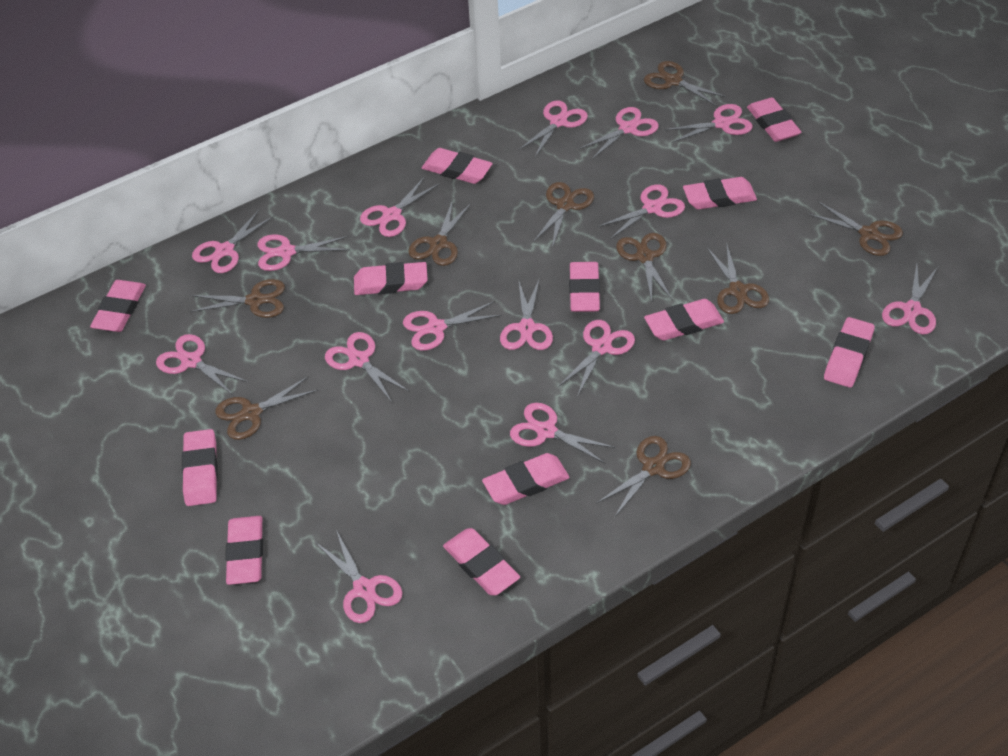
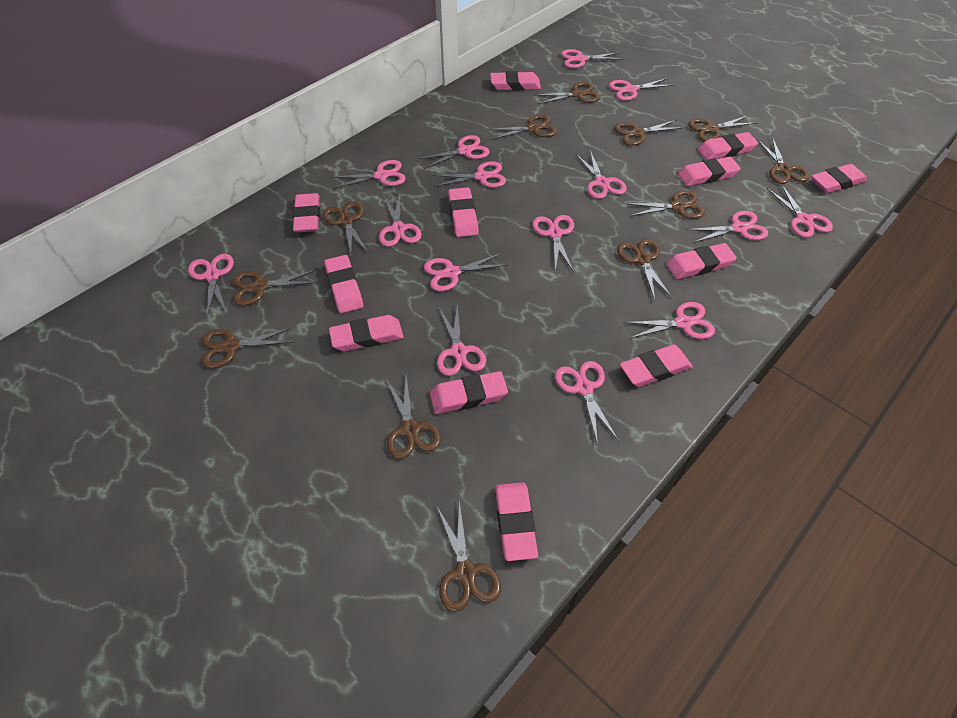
brown scissors: [190,279,285,318] [215,376,318,440] [409,200,471,266] [533,182,594,248] [597,436,691,518] [616,233,673,302] [644,61,727,106] [706,242,769,314] [808,202,903,256] = 9 -> [202,328,293,369] [233,270,318,306] [322,202,368,254] [386,375,441,459] [436,500,501,612] [487,114,557,140] [533,82,600,104] [614,120,684,146] [617,239,673,300] [626,190,705,219] [688,115,757,141] [757,137,810,184] = 12

